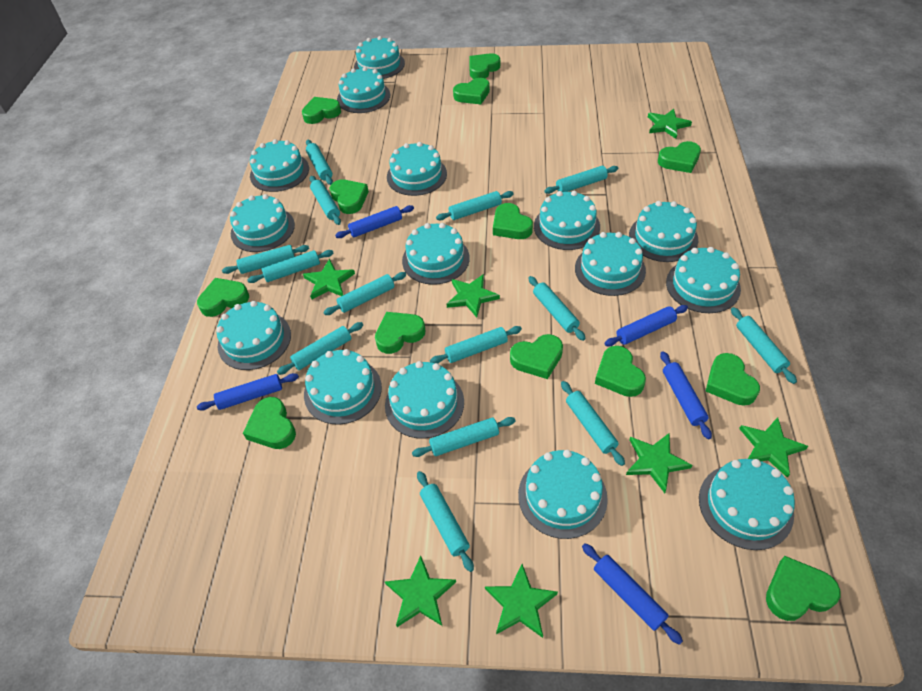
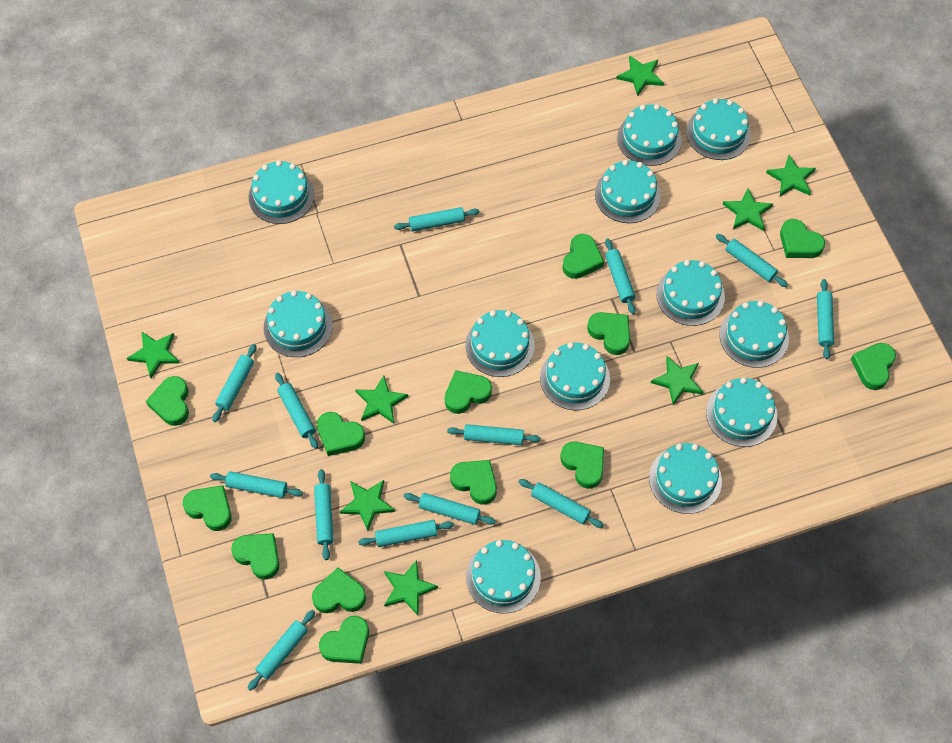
blue rolling pin: [197,373,299,411] [335,205,414,238] [582,543,683,645] [604,305,688,346] [660,351,712,439] = 5 -> none = 0
green star: [303,259,355,299] [385,555,456,627] [447,274,500,318] [485,564,558,638] [626,433,692,493] [648,109,692,139] [739,417,808,478] = 7 -> [127,332,180,378] [340,480,395,531] [355,376,408,424] [384,560,438,615] [616,55,664,96] [651,356,703,405] [723,188,773,231] [766,155,816,196] = 8
turquoise cake: [216,301,291,370] [230,194,295,252] [250,139,309,192] [304,349,382,425] [337,67,390,113] [354,36,405,79] [385,361,464,439] [387,142,447,196] [402,223,470,285] [518,450,608,539] [534,191,600,250] [575,232,646,296] [629,201,698,262] [666,247,741,313] [699,459,795,550] = 15 -> [249,160,315,224] [264,290,333,357] [465,310,535,377] [466,540,541,614] [540,342,610,410] [595,160,661,223] [617,104,682,166] [649,443,722,514] [656,260,725,326] [686,98,751,160] [706,377,777,447] [719,301,789,368] = 12
turquoise rolling pin: [222,245,309,274] [247,250,333,283] [277,322,363,375] [306,140,333,185] [310,176,341,225] [323,272,406,315] [412,417,516,457] [417,471,474,572] [430,326,522,363] [436,191,514,220] [528,276,586,341] [544,166,618,194] [561,381,625,466] [731,307,797,384] = 14 -> [210,471,303,498] [213,344,256,422] [247,610,315,691] [275,373,318,449] [314,469,334,560] [358,520,454,547] [394,207,480,231] [404,493,496,525] [447,424,541,445] [519,479,603,528] [605,238,636,314] [716,234,788,287] [817,279,834,359] = 13

